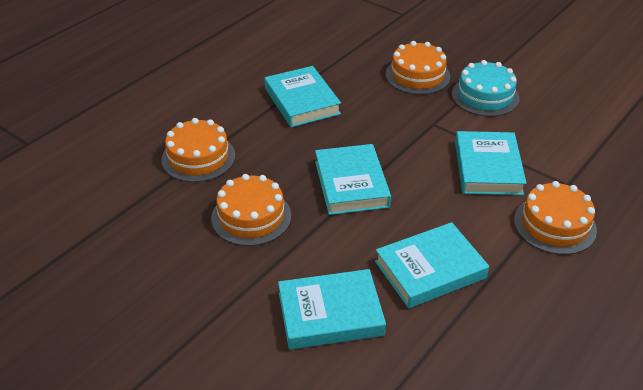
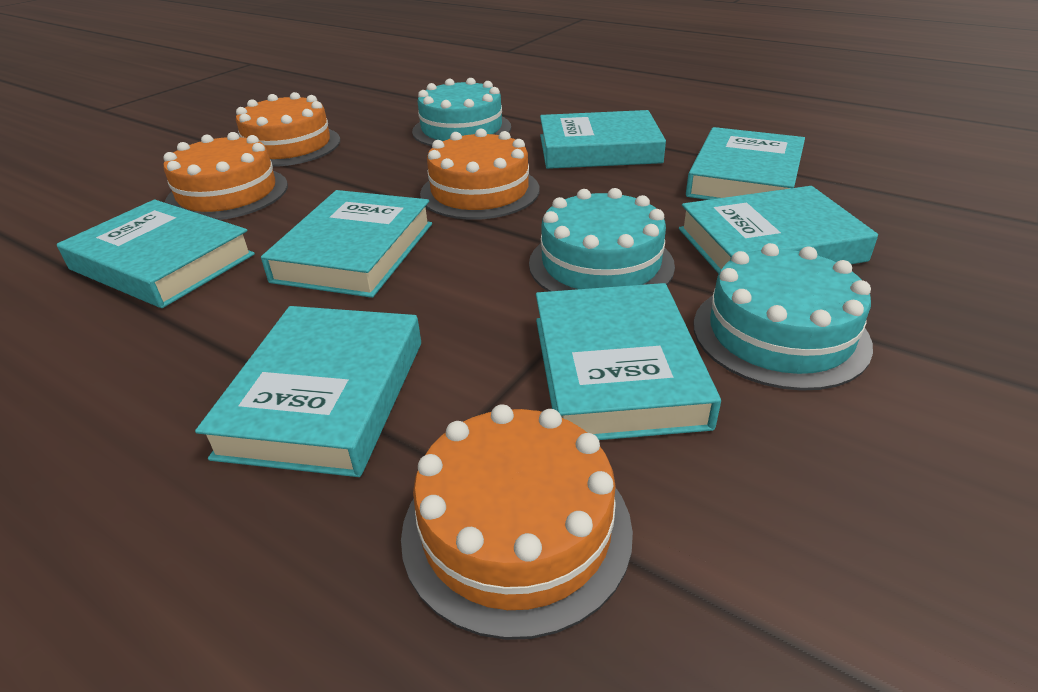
turquoise book: [264,66,341,127] [278,269,386,350] [315,144,391,215] [375,222,489,308] [455,131,527,195] = 5 -> [57,200,255,308] [195,306,421,477] [261,190,432,298] [536,283,721,440] [540,110,666,169] [679,186,878,274] [686,127,805,200] = 7
turquoise cake: [452,60,519,117] = 1 -> [412,78,511,146] [529,188,675,292] [693,243,873,391] = 3

